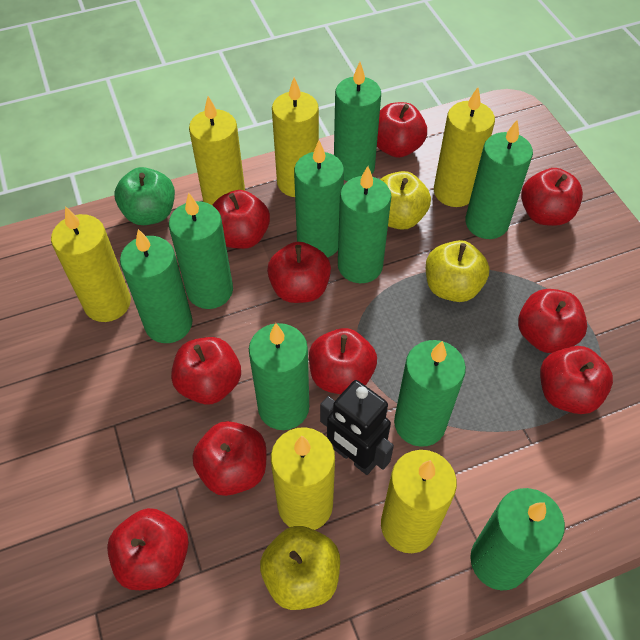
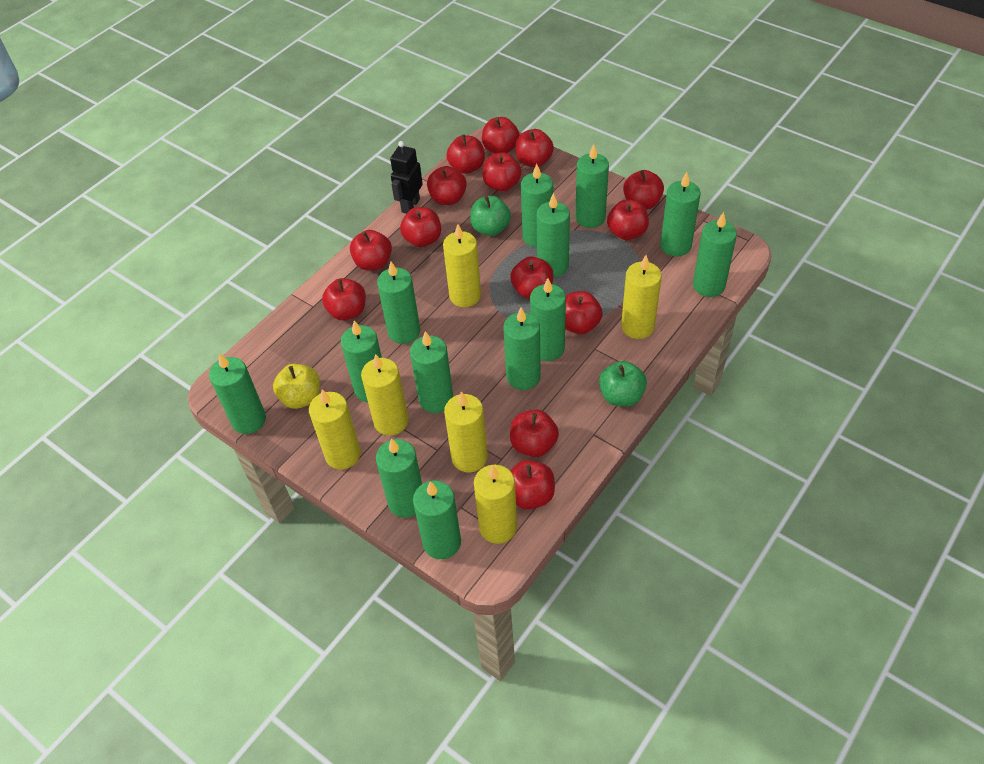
green apple: [115,167,175,225] = 1 -> [470,196,511,236] [599,361,647,407] = 2
green candle: [120,229,192,343] [169,193,233,309] [249,323,309,430] [294,141,344,258] [334,62,381,181] [338,166,391,283] [394,340,466,447] [465,120,533,239] [470,488,565,591] = 9 -> [209,353,266,434] [341,321,382,402] [376,438,422,518] [377,262,420,344] [410,331,453,413] [413,480,461,559] [504,307,541,390] [521,164,553,247] [530,278,566,361] [536,193,570,277] [575,144,609,228] [660,172,700,257] [693,212,737,297] = 13
red apple: [107,508,189,590] [171,337,241,404] [192,421,266,496] [212,190,270,249] [267,242,331,303] [309,328,377,394] [377,102,427,158] [518,289,587,353] [521,168,583,226] [540,346,613,414] = 10 -> [322,278,366,321] [350,230,392,271] [400,207,441,247] [427,166,467,205] [446,134,485,174] [482,117,520,154] [482,152,522,192] [510,257,553,299] [510,410,559,457] [510,460,555,510] [515,129,554,167] [565,291,603,334] [607,200,649,240] [623,170,664,210] = 14
yellow apple: [260,526,340,610] [380,171,431,230] [426,240,490,302] = 3 -> [273,364,320,409] = 1

